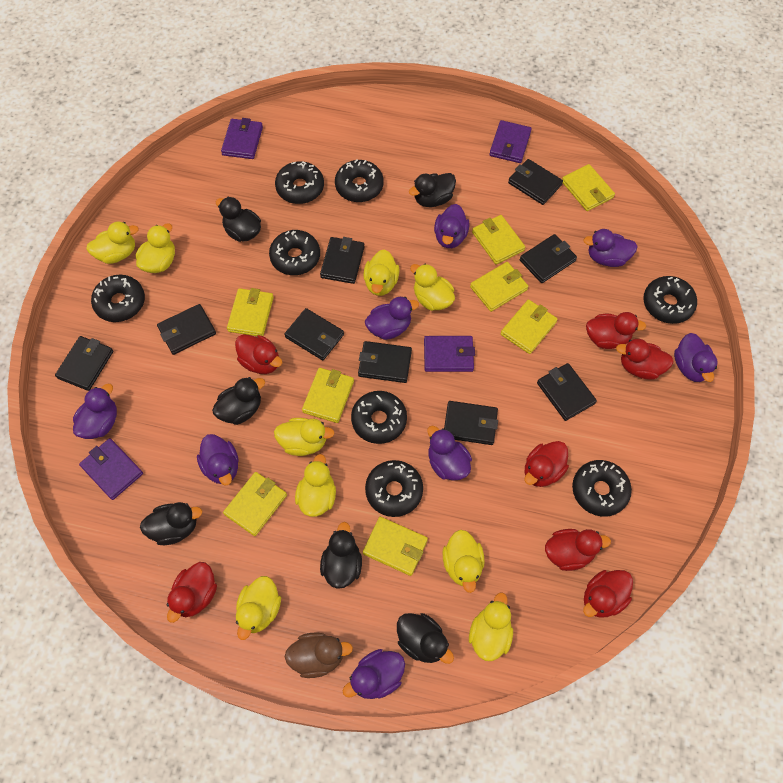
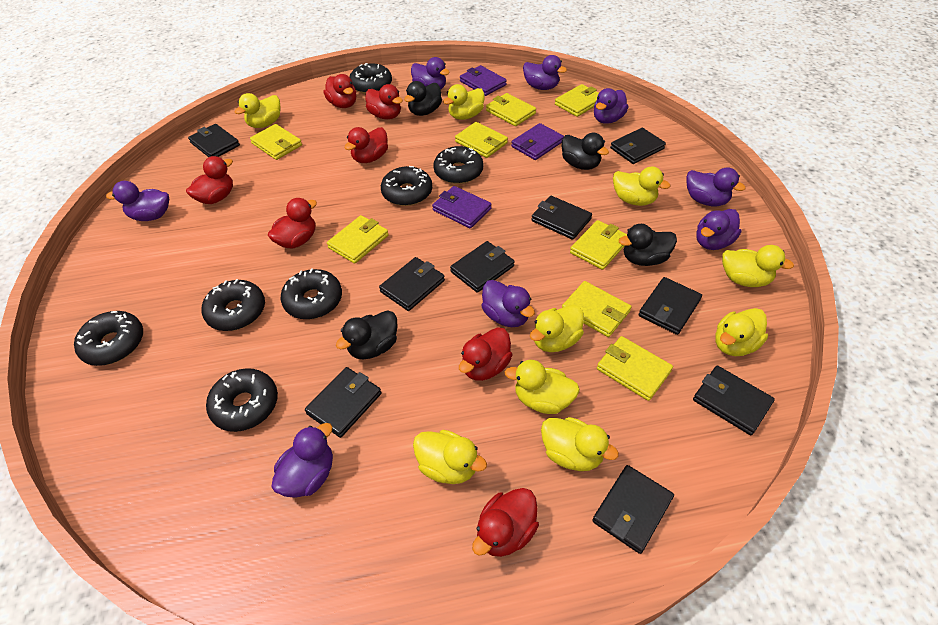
black donut: [91,275,145,322] [269,230,320,275] [275,161,324,204] [335,159,383,202] [351,391,407,444] [365,460,423,517] [572,460,632,517] [643,276,697,324] = 8 -> [74,311,143,366] [202,279,265,331] [206,368,278,432] [281,268,342,319] [350,63,392,94] [381,166,432,206] [433,146,483,184] = 7
black duck: [140,502,202,545] [212,377,265,425] [216,197,261,242] [320,522,362,589] [397,613,454,664] [409,173,456,207] = 6 -> [336,310,398,359] [404,81,442,116] [562,133,609,170] [619,224,677,266] = 4
brown duck: [285,633,353,678] = 1 -> none = 0
purple wallet: [79,438,143,500] [221,118,263,159] [424,336,475,372] [489,120,532,163] = 4 -> [432,186,491,229] [460,65,507,96] [511,123,564,160] = 3

